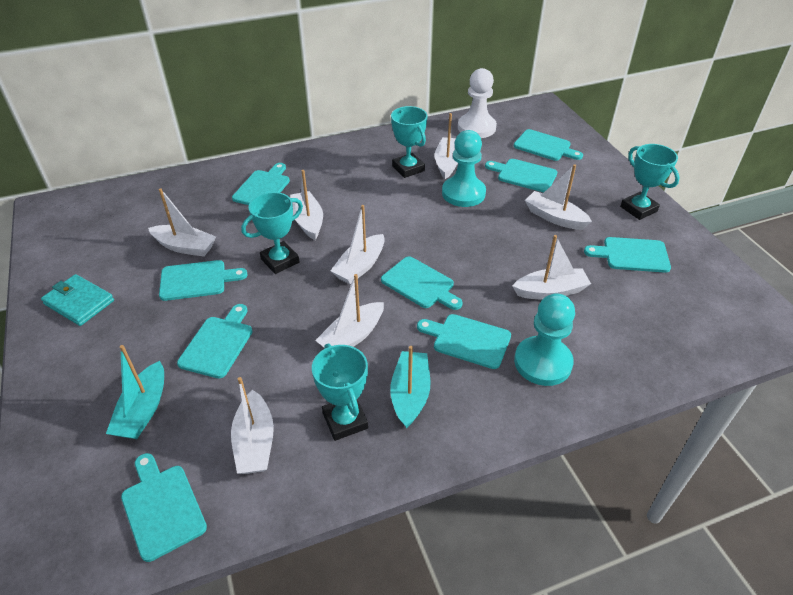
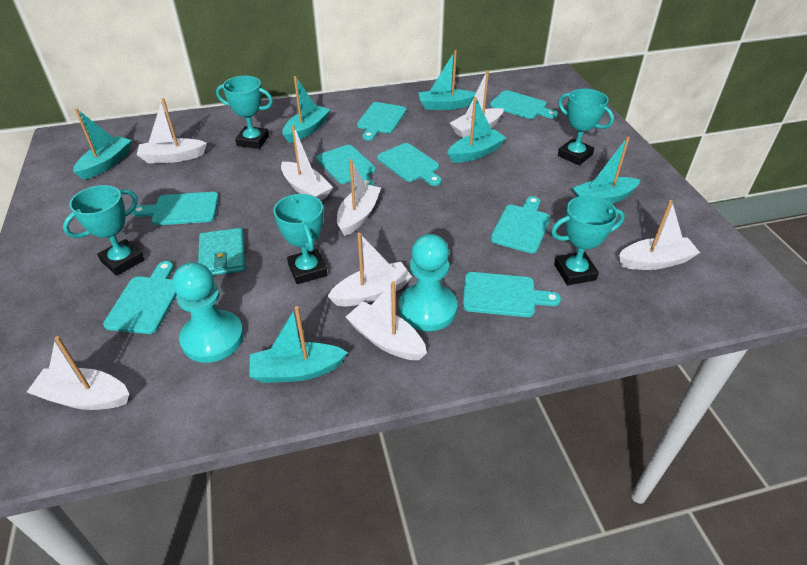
turquoise boat: [106,345,164,439] [390,346,430,428] = 2 -> [73,109,132,180] [250,306,348,383] [282,76,330,143] [418,50,476,110] [448,97,506,163] [572,137,640,204] = 6
turquoise cutting board: [121,453,207,562] [159,260,248,301] [177,304,253,378] [232,163,290,205] [381,257,463,310] [417,314,511,369] [485,159,557,192] [514,129,583,161] [584,237,671,273] = 9 -> [103,261,177,334] [132,192,219,225] [316,145,376,186] [357,102,406,141] [377,143,441,186] [463,272,561,317] [490,90,558,119] [490,196,550,253] = 8
turquoise trophy: [241,192,303,274] [312,343,368,441] [391,106,427,178] [620,144,680,220] = 4 -> [63,185,145,276] [216,76,273,149] [273,194,327,284] [551,196,625,285] [558,89,614,165] = 5
white pawn: [458,68,497,138] = 1 -> none = 0

